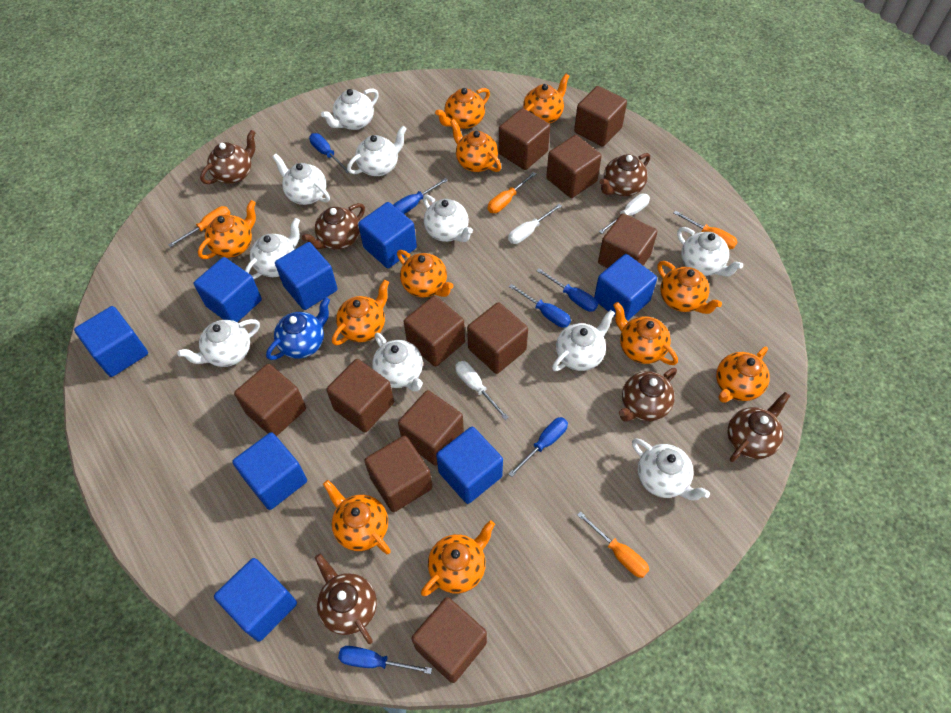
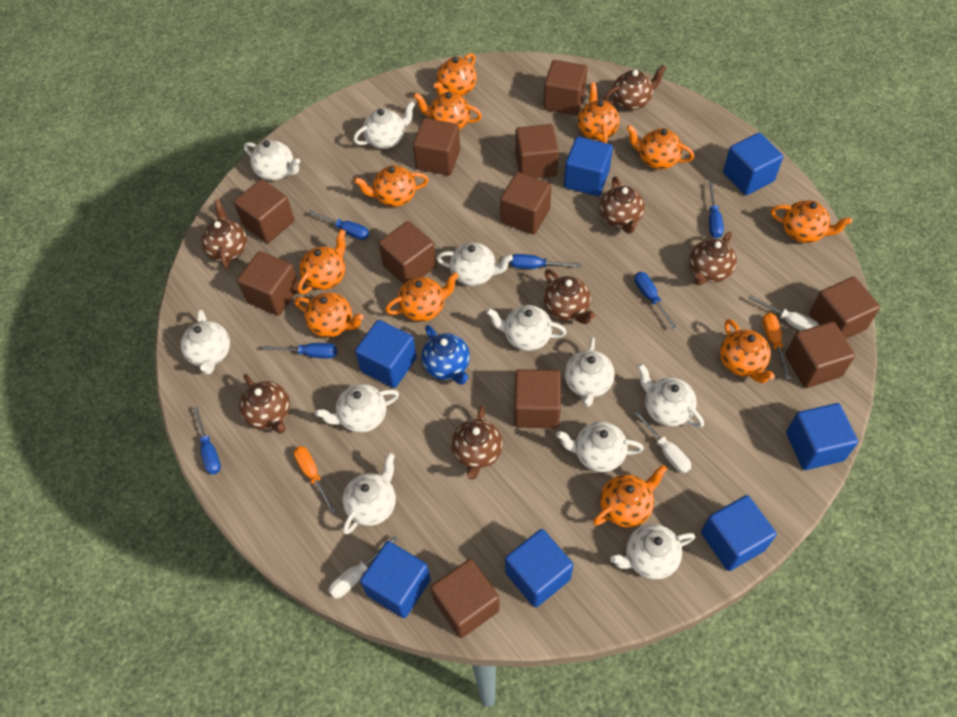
blue cube: [74,306,148,377] [194,257,262,322] [214,558,297,642] [232,432,307,510] [275,242,338,310] [358,202,417,268] [436,427,503,504] [594,254,657,321] = 8 -> [355,320,417,388] [360,541,431,618] [505,529,573,608] [564,137,613,196] [701,495,777,571] [723,133,783,195] [786,403,858,470] = 7
brown teapot: [200,130,256,184] [302,203,365,250] [315,554,377,644] [600,153,650,196] [619,368,677,422] [728,392,790,462] = 6 -> [201,199,247,269] [239,374,290,434] [451,405,503,480] [544,269,595,324] [600,177,645,234] [604,65,667,110] [689,232,737,285] = 7
orange screwdriver: [168,206,230,247] [488,172,536,213] [577,511,649,578] [674,211,737,249] = 4 -> [294,446,336,514] [762,313,791,379] = 2
white teapot: [177,319,260,367] [245,218,300,279] [272,154,330,205] [321,88,379,130] [347,126,407,176] [372,333,423,392] [423,195,473,242] [552,310,615,371] [632,438,710,501] [677,227,743,276] = 10 -> [181,309,230,375] [244,140,300,181] [315,384,399,433] [342,453,396,534] [353,101,415,149] [436,242,513,286] [486,305,567,351] [556,422,644,472] [565,337,615,407] [610,524,695,579] [638,364,704,428] = 11

